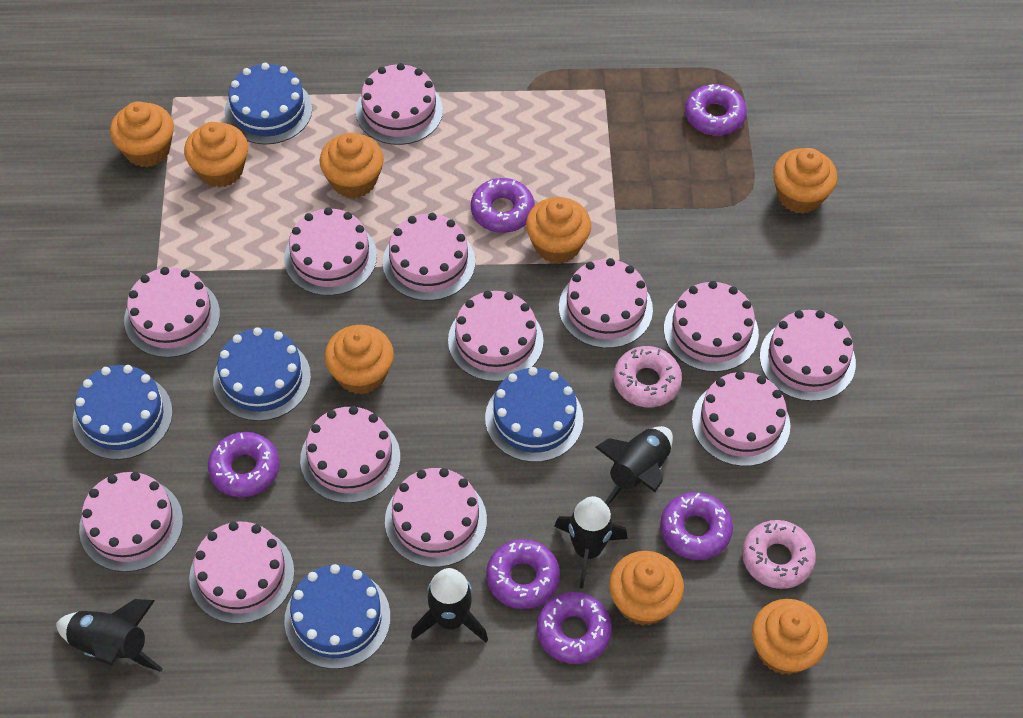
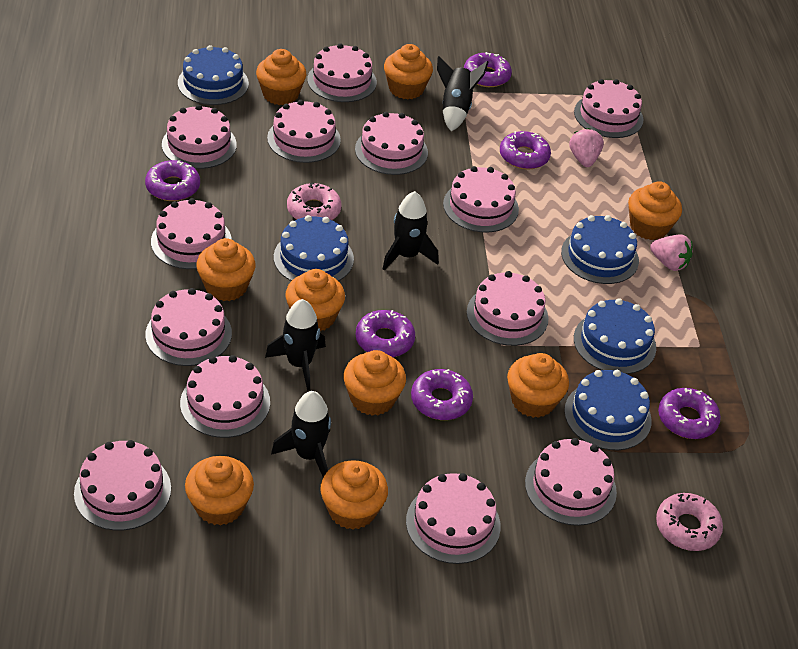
orange cupcake: [110,101,174,167] [184,122,248,188] [319,133,384,199] [324,325,394,395] [526,197,591,264] [609,551,684,626] [752,599,828,675] [773,148,837,214] = 8 -> [185,456,254,526] [196,238,256,301] [256,49,307,105] [285,269,345,331] [320,460,388,530] [343,350,406,416] [384,44,433,100] [507,353,569,418] [628,181,682,240] = 9
pink strawberry: none = 0 -> [569,128,604,167] [650,234,693,271] = 2

